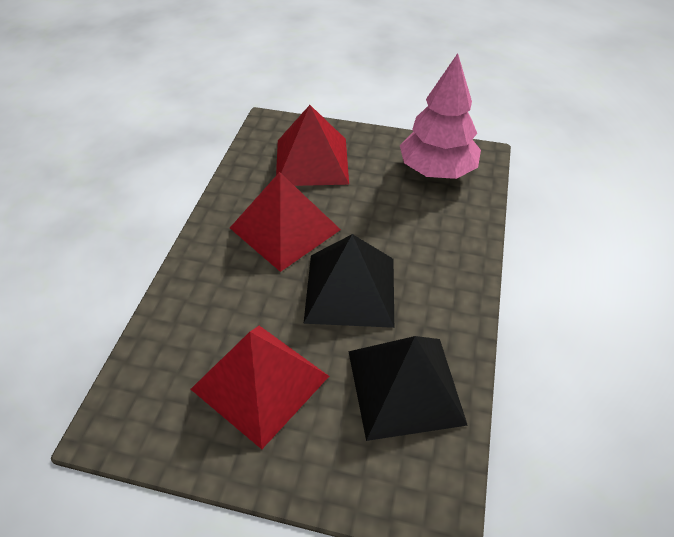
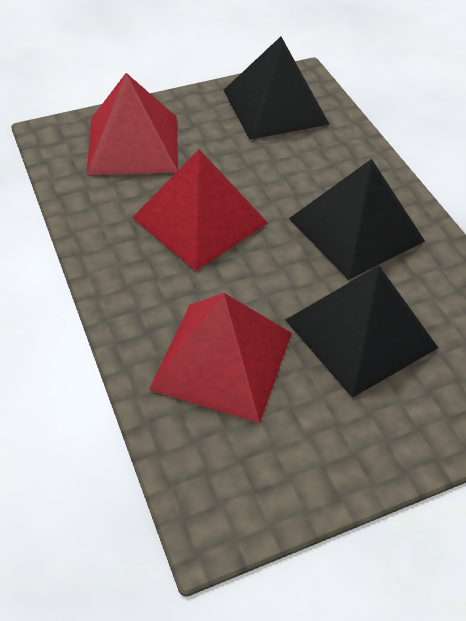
black pyramid: [303,234,394,328] [348,336,468,441] = 2 -> [223,37,329,140] [286,266,438,398] [289,159,425,280] = 3
pink tree: [400,53,481,179] = 1 -> none = 0

